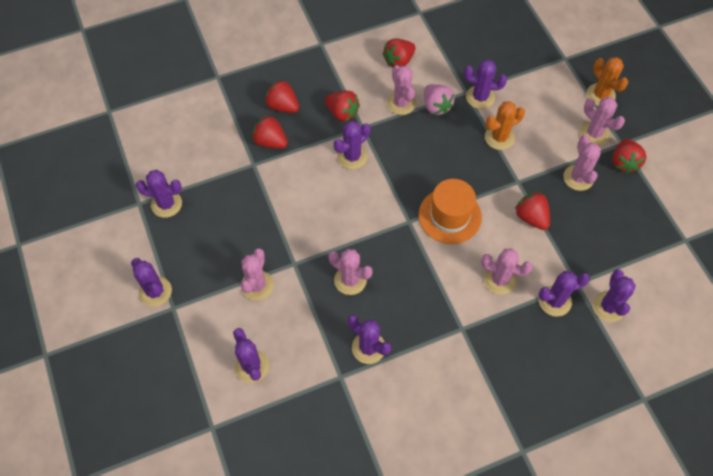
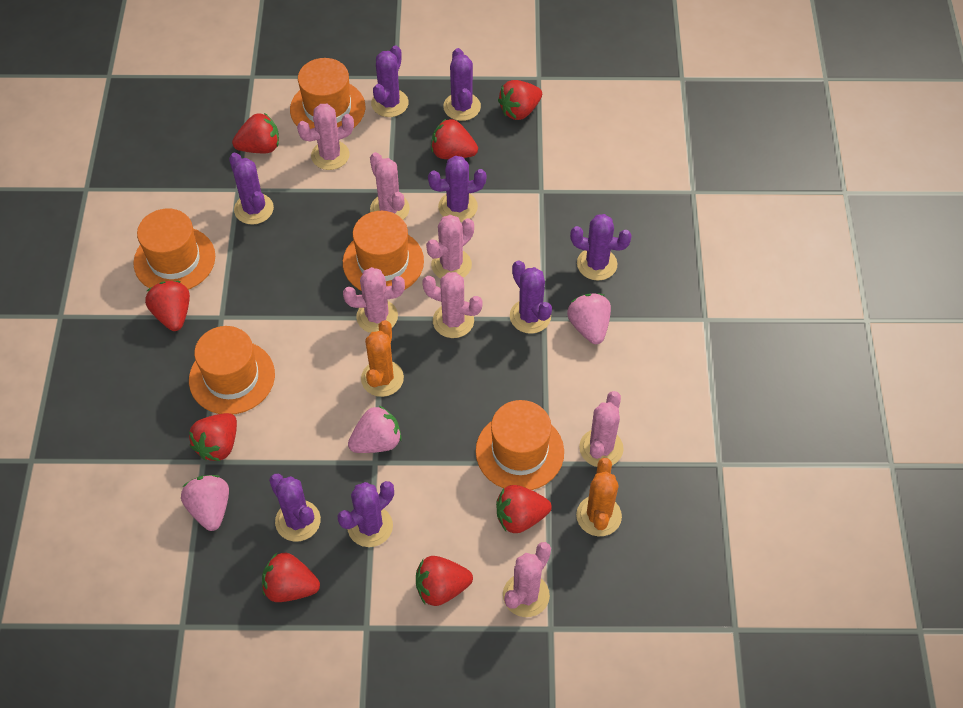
orange hat: [419,179,482,244] = 1 -> [133,209,215,290] [189,326,275,414] [290,58,365,129] [343,211,424,290] [476,400,564,490] = 5
pink cactus: [241,248,274,301] [328,249,373,295] [387,65,416,115] [481,248,533,295] [563,135,601,191] [580,97,625,146] = 6 -> [297,104,354,170] [343,267,405,333] [370,152,410,220] [422,272,483,338] [426,215,474,279] [503,542,551,617] [579,391,624,467] = 7
pink strawberry: [424,84,455,115] = 1 -> [181,475,229,531] [348,405,402,453] [567,294,611,344] = 3
red strawberry: [252,115,288,149] [265,80,299,113] [325,91,360,122] [383,38,416,67] [515,192,550,230] [612,139,647,173] = 6 -> [145,281,190,331] [189,413,237,461] [232,113,279,153] [262,553,320,602] [416,556,473,606] [431,119,478,159] [496,485,552,533] [498,80,542,120] = 8

